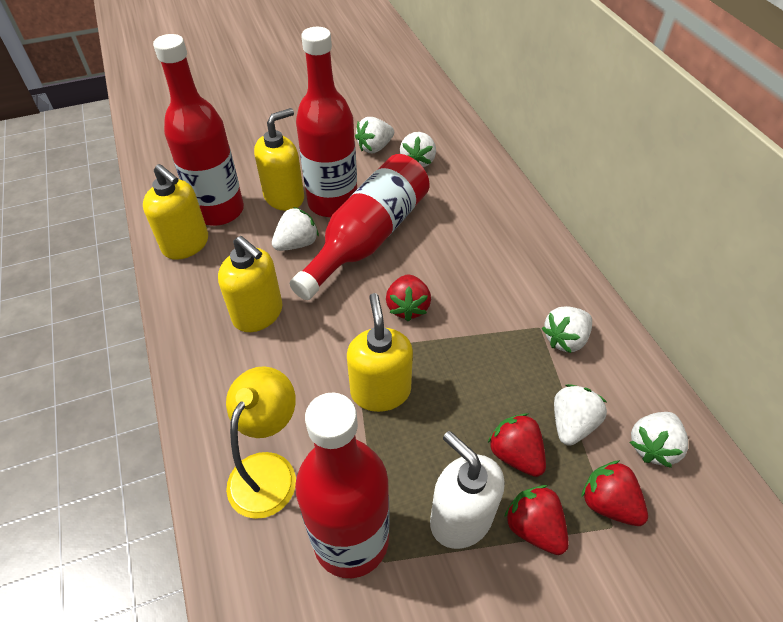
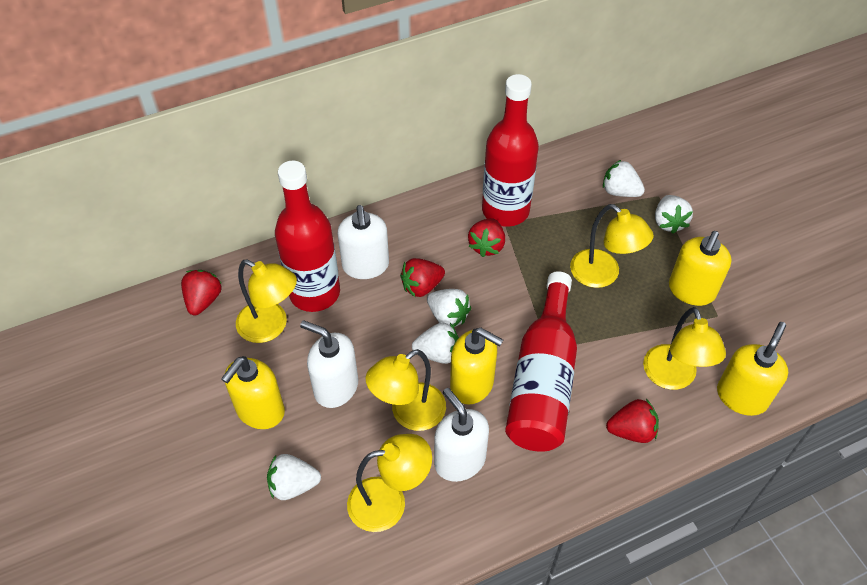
red bottle: [153,34,244,226] [290,154,430,300] [295,393,389,578] [296,27,357,217] = 4 -> [275,161,340,312] [482,74,539,227] [505,271,577,452] = 3
white soap dispenser: [430,431,505,549] = 1 -> [300,320,358,408] [338,205,389,279] [434,388,489,482] = 3
white strawberry: [272,207,319,251] [355,117,394,153] [400,132,436,167] [542,306,592,353] [554,384,607,446] [630,412,688,468] = 6 -> [267,454,321,500] [412,322,459,364] [427,289,471,327] [603,160,645,197] [655,195,693,234] = 5
yellow lamp: [226,366,296,519] = 1 -> [236,260,297,343] [347,434,432,532] [366,349,446,431] [570,204,654,288] [643,307,726,390] = 5

